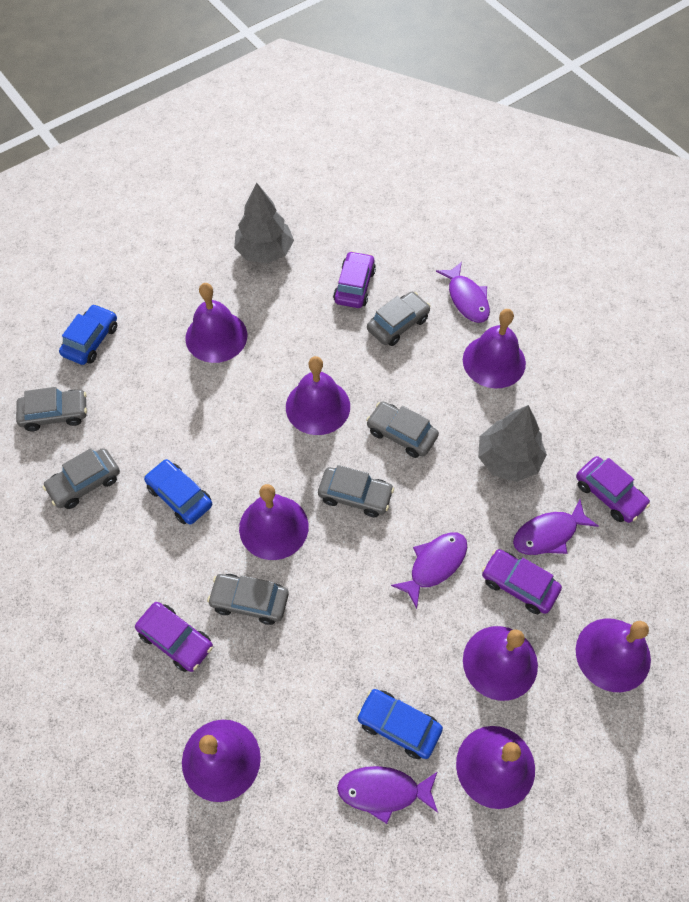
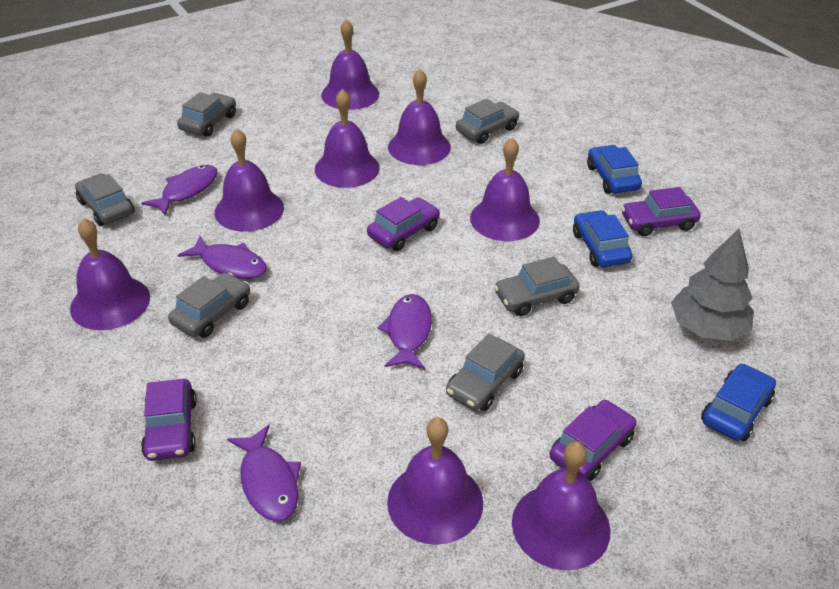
grey tree: [234,183,294,264] [478,405,547,482] = 2 -> [671,229,754,341] = 1

